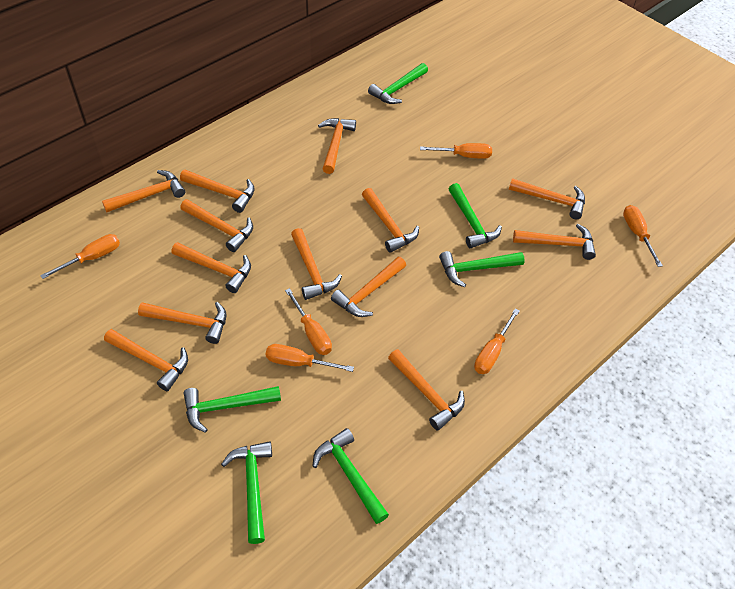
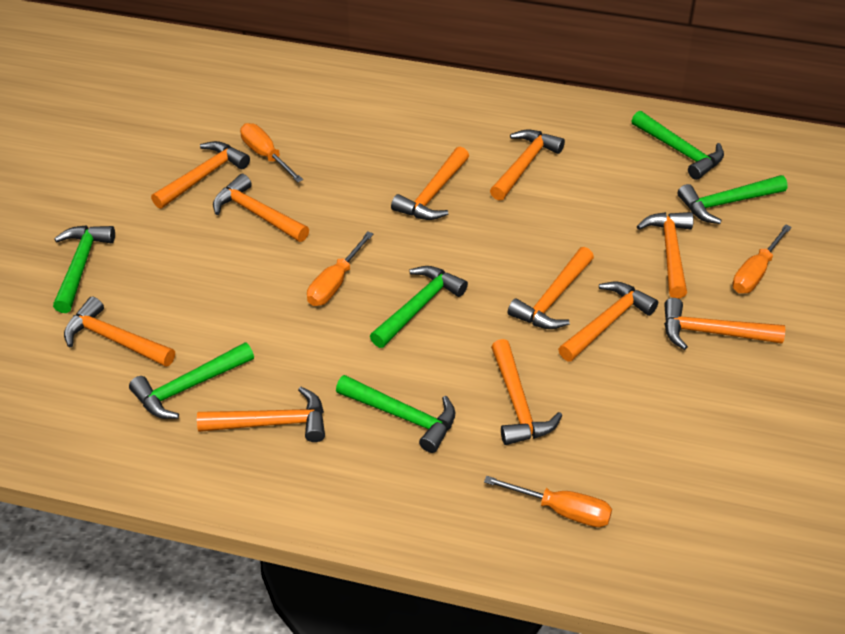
orange hammer: [102,170,185,212] [104,329,188,391] [138,302,227,344] [171,242,251,293] [180,170,255,213] [180,199,253,252] [291,228,342,300] [318,118,356,174] [331,257,406,317] [362,188,419,253] [388,349,465,430] [509,178,585,219] [513,224,596,260] = 13 -> [64,297,175,367] [151,141,250,209] [197,387,325,442] [213,174,309,242] [391,147,469,220] [490,130,565,201] [491,339,562,445] [508,247,594,329] [558,282,658,362] [637,212,694,299] [664,298,785,350] = 11
orange screwdriver: [40,234,120,279] [266,344,354,372] [285,288,332,355] [420,143,492,159] [474,308,520,374] [623,205,663,267] = 6 -> [240,123,303,182] [307,232,374,306] [484,476,612,527] [732,224,792,293] = 4

